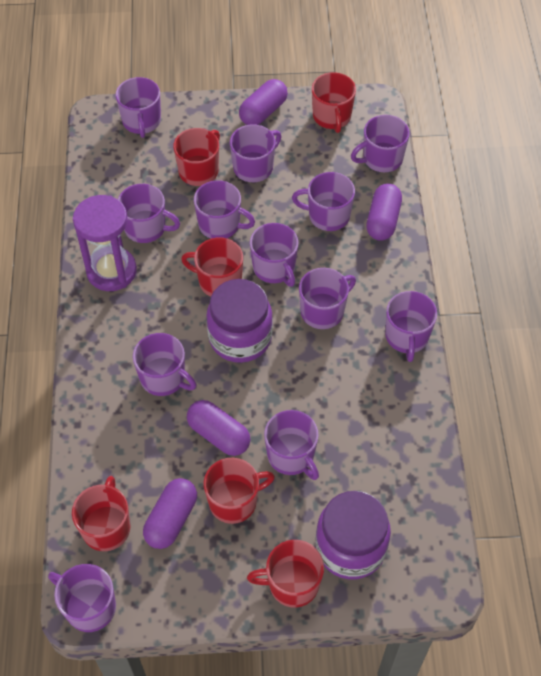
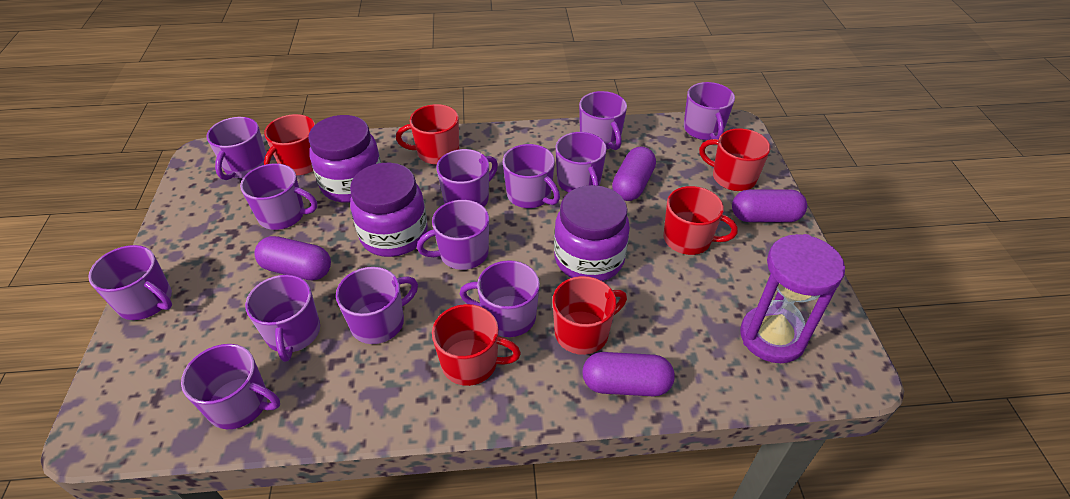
purple jar: [207,279,273,363] [316,491,391,579] = 2 -> [308,115,381,203] [350,163,428,257] [554,185,630,281] = 3
purple mug: [48,564,116,632] [115,77,161,138] [118,184,180,243] [133,333,196,396] [194,180,255,239] [230,124,281,182] [250,223,298,287] [264,410,319,480] [292,172,355,231] [299,268,356,329] [351,115,410,172] [385,291,437,362] = 12 -> [88,245,172,320] [181,344,280,429] [207,117,266,180] [240,163,317,230] [245,275,320,362] [336,267,418,344] [417,200,489,270] [436,149,498,207] [459,260,540,337] [503,144,560,208] [556,132,607,193] [579,91,627,150] [684,82,735,140] = 13

